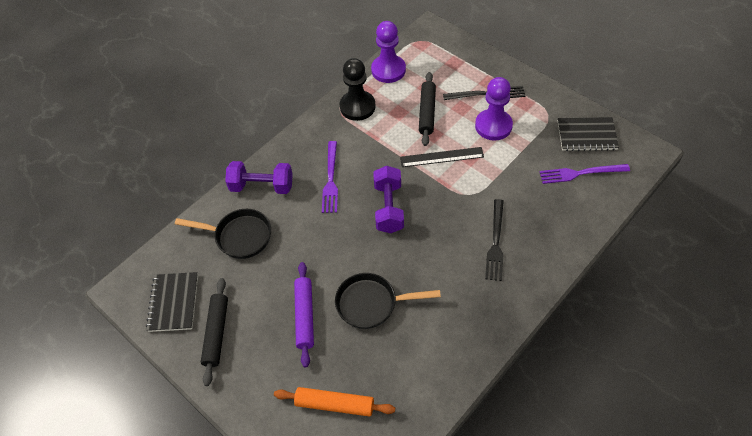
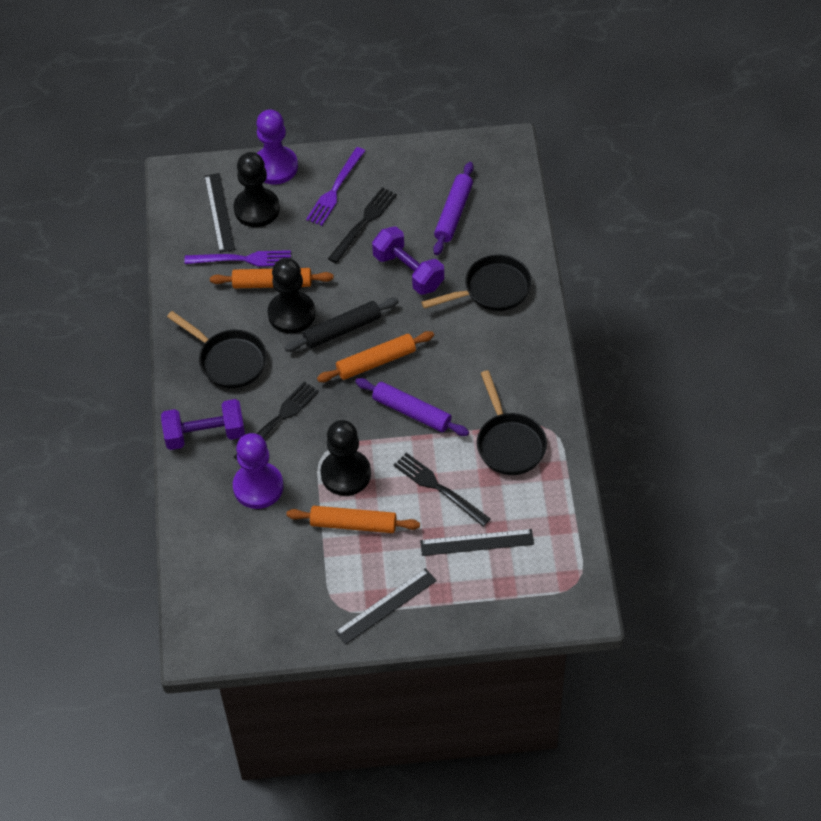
black fork: [443,86,525,100] [485,199,504,281] = 2 -> [234,381,319,460] [328,187,397,263] [394,453,491,527] = 3
black notebook: [146,272,198,332] [558,117,619,151] = 2 -> none = 0
black pan: [175,209,271,259] [335,273,441,329] = 2 -> [167,311,267,389] [421,255,532,311] [477,370,547,475] = 3
black pawn: [340,58,376,121] = 1 -> [233,152,280,227] [268,258,316,334] [321,420,371,496] = 3
black rolling pin: [201,278,228,386] [419,72,436,146] = 2 -> [284,298,399,352] = 1
black ruler: [400,147,484,167] = 1 -> [204,173,235,253] [335,568,437,645] [420,529,534,556] = 3
orange rolling pin: [274,387,395,417] = 1 -> [210,268,334,288] [286,506,420,533] [317,331,434,382] = 3
purple rolling pin: [294,262,314,368] = 1 -> [355,378,469,436] [433,162,474,255] = 2

